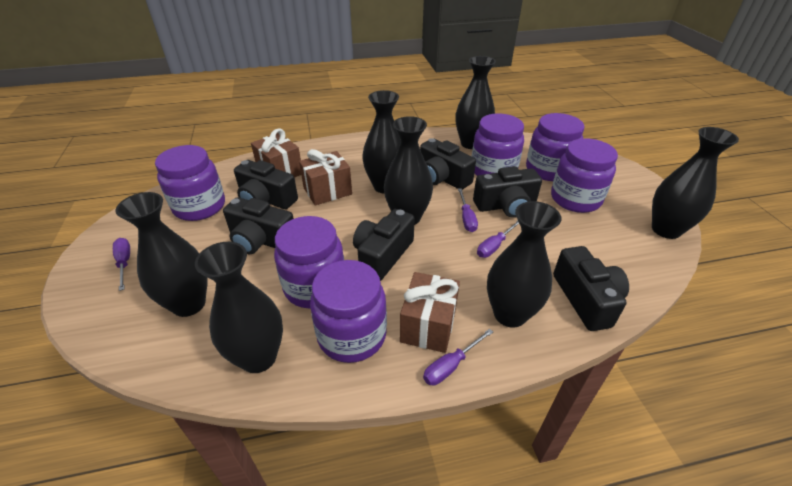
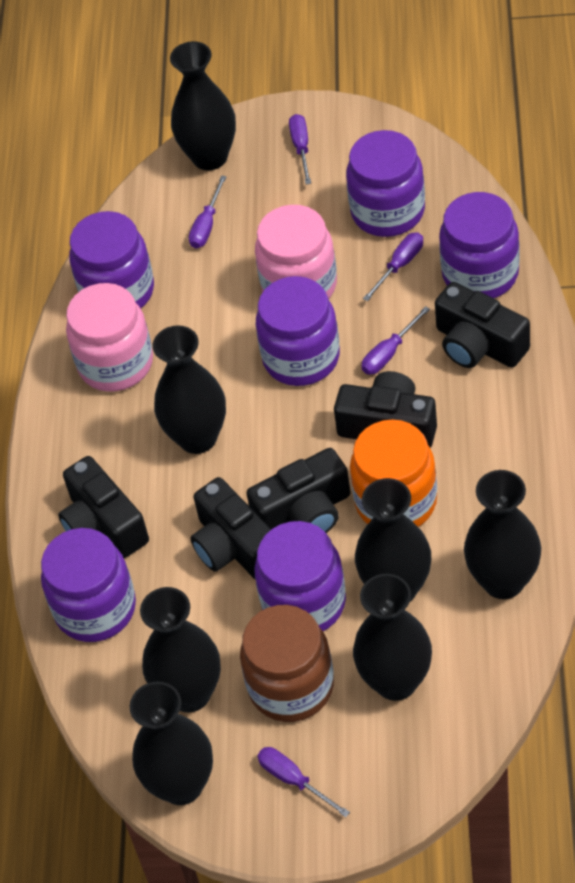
black camera: [223,197,294,254] [234,160,298,209] [353,209,415,281] [420,138,476,190] [473,166,542,218] [553,246,629,331] = 6 -> [58,456,149,558] [191,477,271,580] [246,448,351,533] [334,371,437,448] [435,282,530,368] = 5
brown gift: [251,128,301,178] [299,149,352,205] [400,272,460,353] = 3 -> none = 0
brown jar: none = 0 -> [240,605,334,722] = 1
orange jar: none = 0 -> [350,419,437,527] = 1
pink jar: none = 0 -> [66,283,153,392] [255,205,337,299] = 2
purple screwdriver: [113,238,130,291] [423,329,493,386] [458,188,478,232] [477,221,519,258] = 4 -> [189,175,227,248] [257,747,350,817] [289,114,311,184] [361,306,430,375] [363,232,423,301] = 5

